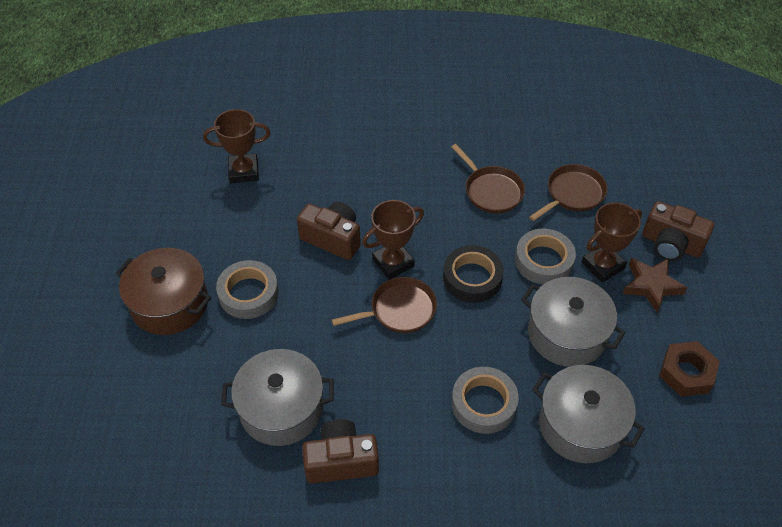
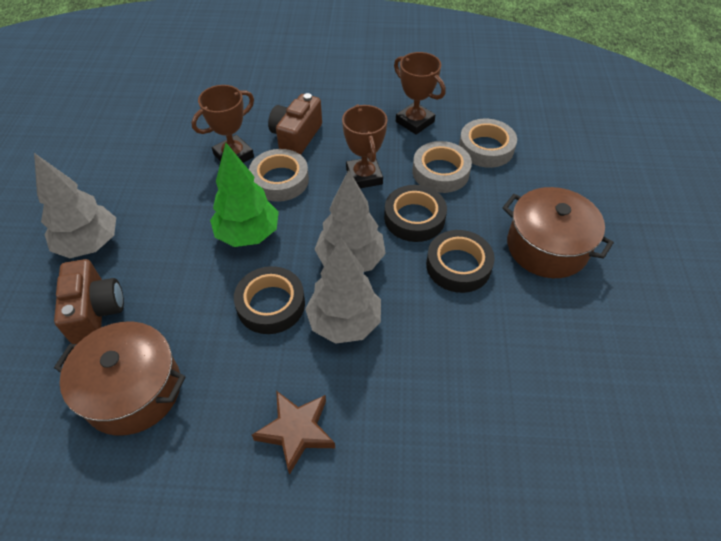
black tape: [443,245,504,303] = 1 -> [234,266,305,334] [384,185,447,242] [426,230,495,293] = 3
brown camera: [297,202,361,260] [302,419,379,484] [642,201,714,261] = 3 -> [54,259,124,344] [268,93,322,155] = 2
brown nut: [659,341,720,397] = 1 -> none = 0
brown pan: [332,277,437,333] [451,144,525,213] [529,164,607,221] = 3 -> none = 0
brown pot: [116,248,211,335] = 1 -> [54,322,186,435] [502,187,614,278] = 2
green tree: none = 0 -> [210,143,279,247] = 1
grey pot: [221,349,334,446] [521,277,626,367] [532,365,645,463] = 3 -> none = 0
grey tree: none = 0 -> [34,153,116,258] [305,238,381,344] [314,170,386,272] = 3

